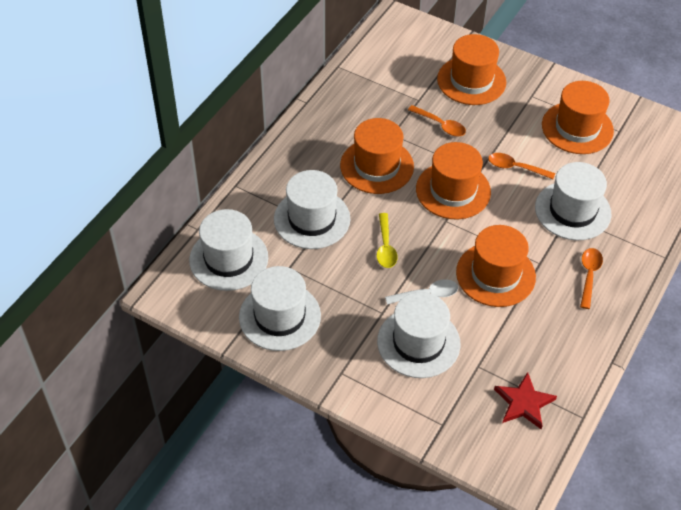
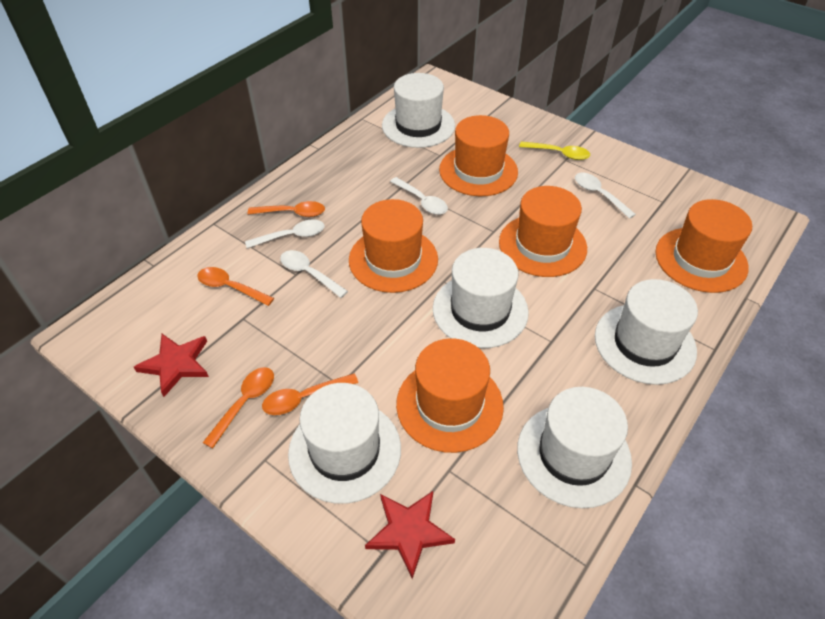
orange spoon: [408,105,466,136] [488,153,555,179] [580,248,603,309] = 3 -> [197,267,274,306] [203,367,274,449] [248,201,325,217] [262,373,358,415] = 4
red star: [494,372,557,429] = 1 -> [134,334,209,397] [365,491,455,579] = 2
white spoon: [385,279,458,305] = 1 -> [245,220,325,248] [280,250,348,298] [390,177,448,215] [575,173,636,219] = 4

